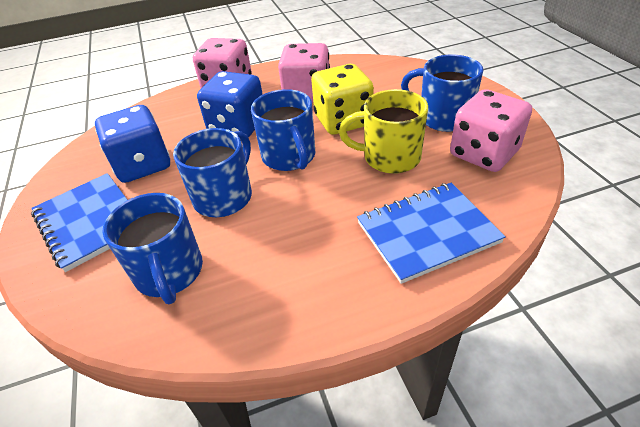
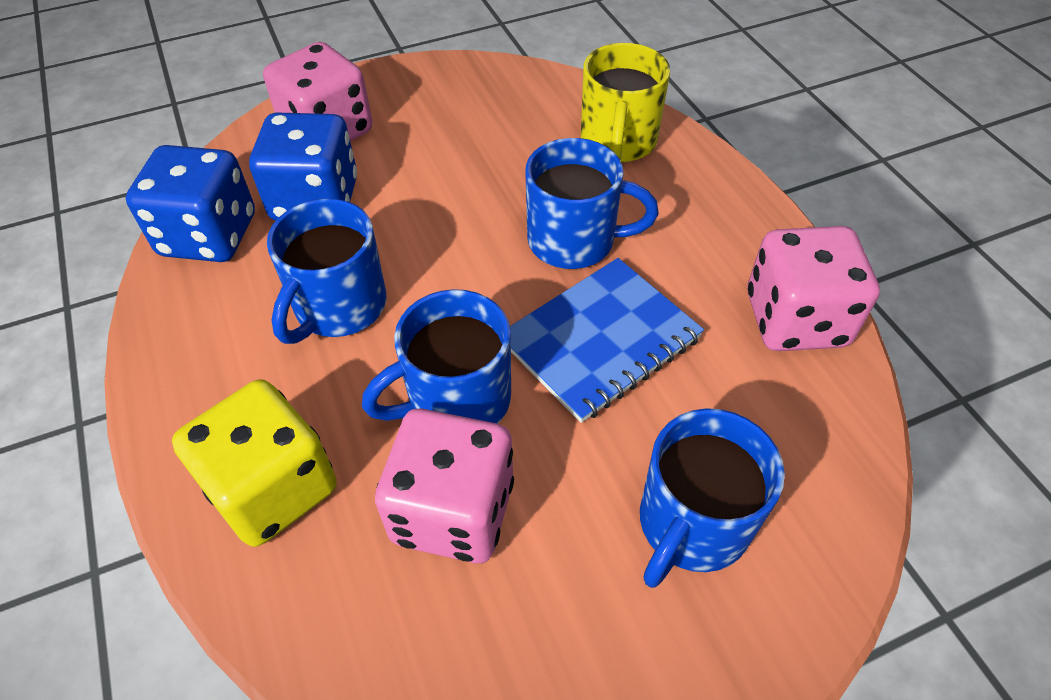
blue notebook: [31,173,127,272] [357,183,506,284] = 2 -> [510,258,704,423] = 1

